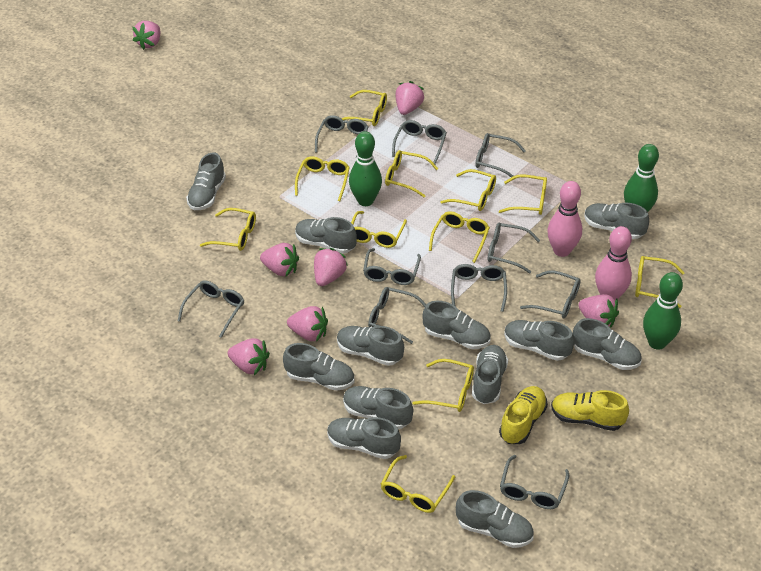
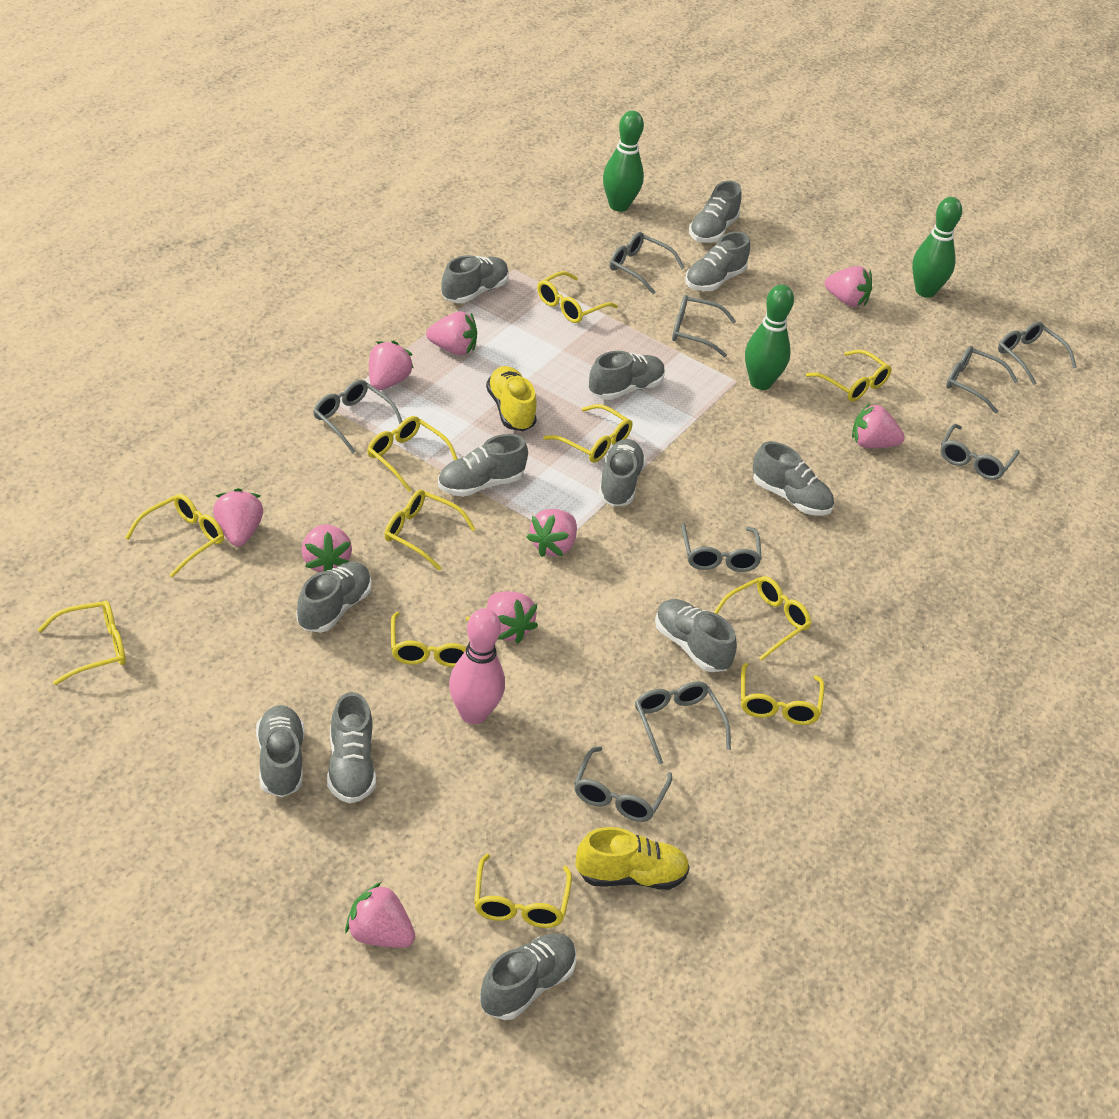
grey glasses: [178,281,245,338] [315,115,368,157] [363,248,421,285] [368,287,426,344] [392,120,447,164] [451,264,507,312] [475,133,526,177] [488,223,540,273] [500,455,569,509] [520,270,581,319] = 10 -> [313,380,402,453] [574,746,672,822] [610,232,685,295] [635,681,731,764] [672,295,736,357] [681,523,762,572] [940,424,1020,480] [946,346,1018,413] [998,321,1077,385] = 9
pink bowling pin: [547,181,582,257] [595,226,632,300] = 2 -> [449,608,505,724] = 1
pink strawberry: [132,21,160,50] [228,338,270,375] [260,243,299,276] [287,306,328,342] [314,248,348,286] [395,81,424,115] [578,294,619,328] = 7 -> [213,488,263,547] [301,524,352,572] [345,882,415,948] [369,341,414,390] [426,311,477,355] [487,591,538,644] [527,509,577,557] [825,266,872,307] [852,403,905,448] = 9

